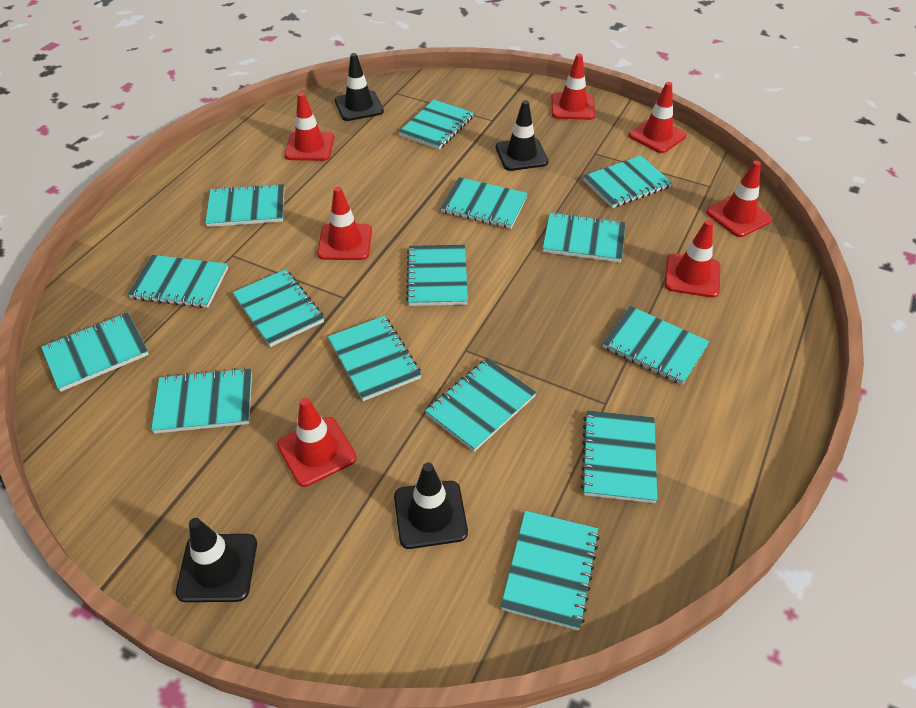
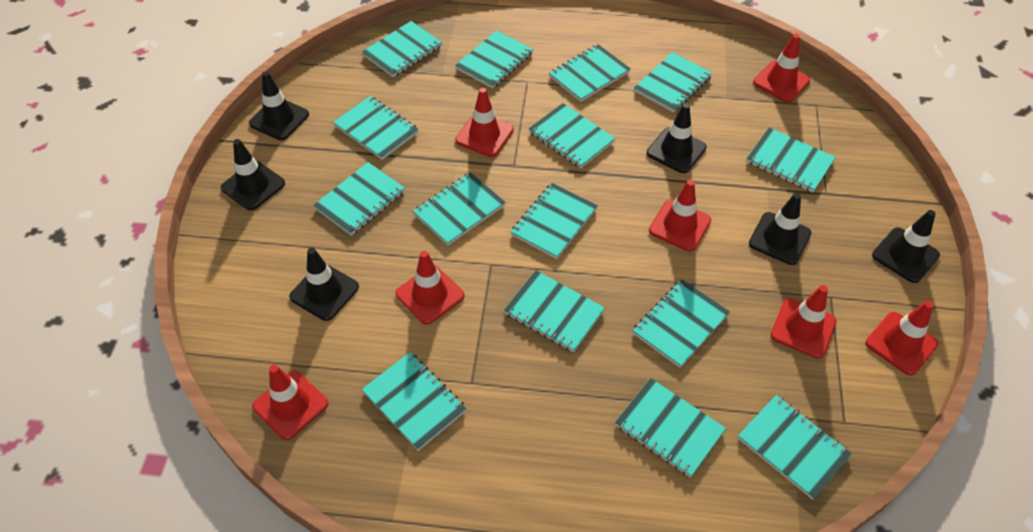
black traffic cone: [176,518,257,602] [335,53,384,121] [394,462,468,549] [496,100,548,171] = 4 -> [221,139,285,210] [249,71,309,140] [289,248,359,321] [647,103,707,173] [749,193,811,265] [872,210,940,283] = 6

